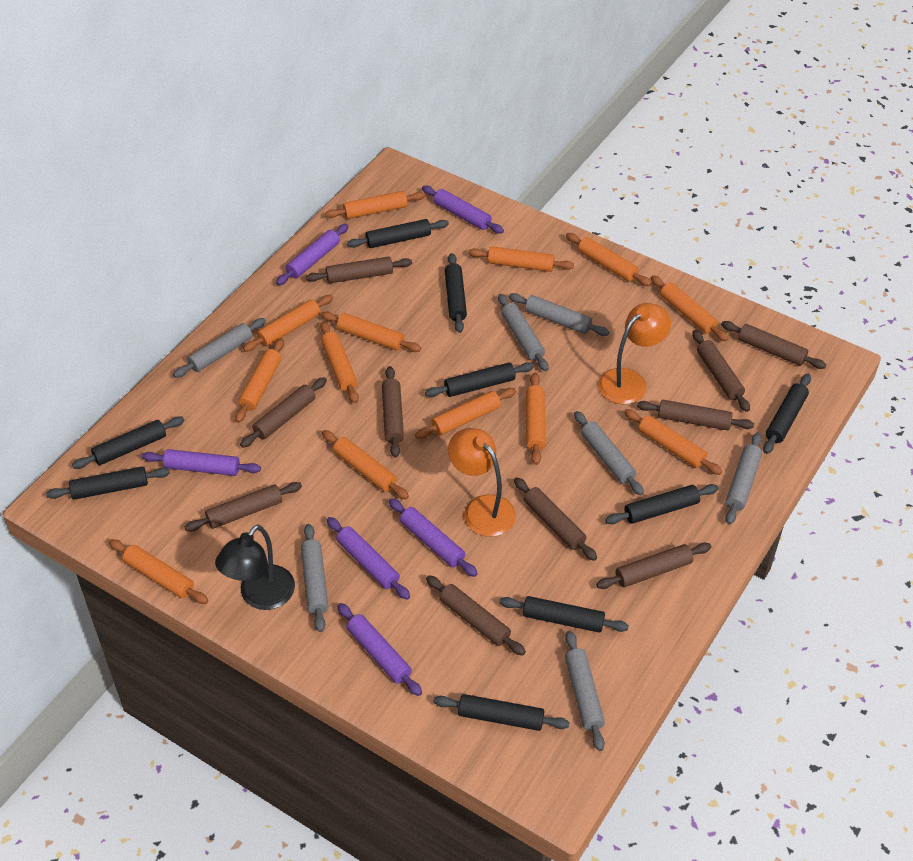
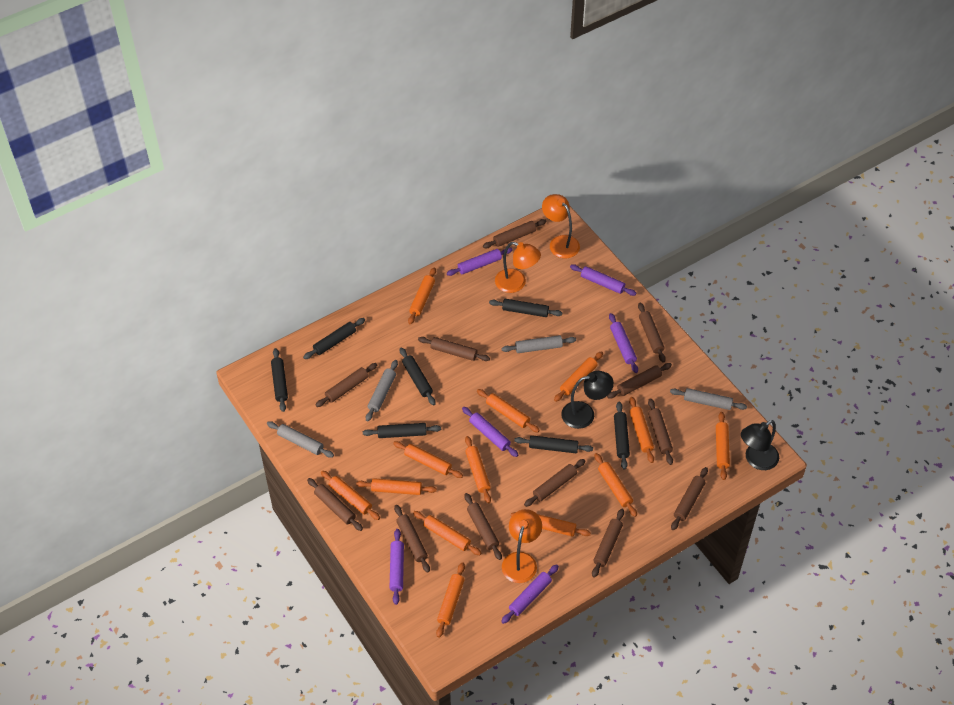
black lamp: [215,525,295,610] = 1 -> [561,371,614,429] [741,420,779,470] = 2
black rolling pin: [46,467,170,500] [72,416,184,469] [347,219,449,248] [425,362,534,397] [434,694,570,731] [445,253,467,333] [500,596,629,633] [605,484,719,524] [763,374,811,454] = 9 -> [271,348,288,412] [303,318,365,359] [363,423,441,438] [400,347,436,405] [489,299,563,317] [514,435,593,453] [614,402,630,470] = 7
brown rolling pin: [185,482,302,531] [240,377,327,448] [306,257,412,283] [382,366,404,458] [426,575,526,656] [514,477,597,561] [596,543,711,589] [637,400,754,430] [692,330,750,412] [721,321,826,369] = 10 -> [307,478,363,531] [316,363,377,407] [394,505,430,573] [418,337,490,361] [464,493,502,560] [483,219,546,248] [524,459,585,507] [592,509,624,577] [607,363,672,399] [638,303,666,363] [648,398,673,465] [671,467,708,530] = 12
grey rolling pin: [173,318,266,378] [301,524,329,632] [498,294,549,371] [509,293,609,336] [565,630,605,751] [574,411,644,495] [726,432,762,524] = 7 -> [267,421,334,458] [366,360,398,421] [502,335,576,353] [670,388,747,410] = 4
orange lamp: [448,428,516,537] [598,303,671,404] = 2 -> [495,242,541,293] [502,509,542,583] [542,194,580,258] = 3

